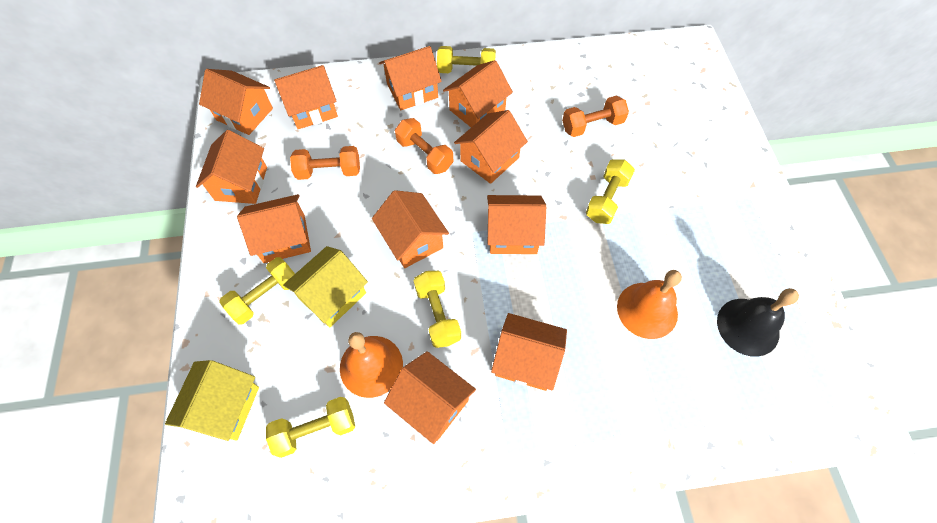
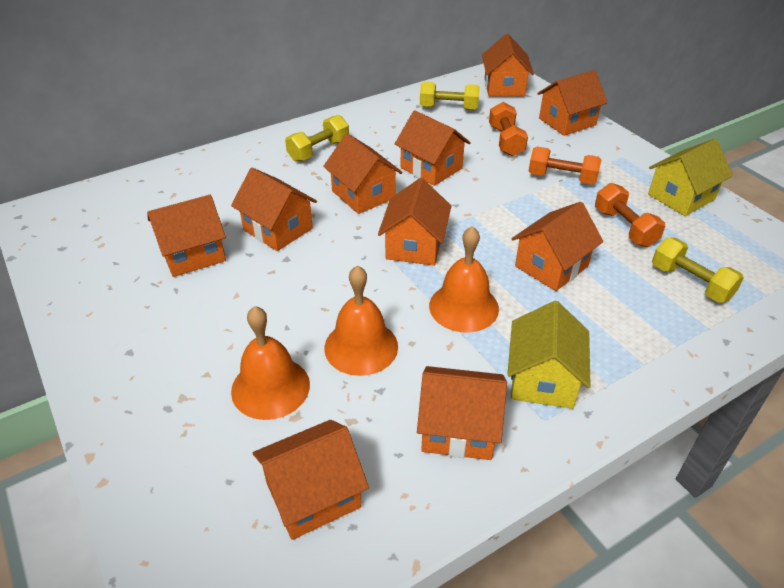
black bell: [717,288,799,357] = 1 -> none = 0
orange bell: [340,332,403,398] [617,270,682,339] = 2 -> [231,306,310,420] [324,265,398,376] [429,226,499,333] = 3
orange house: [196,130,267,204] [199,69,273,135] [237,194,311,263] [274,65,338,129] [372,190,449,268] [379,46,442,110] [384,351,476,444] [443,60,513,127] [454,110,528,184] [487,195,546,254] [491,313,567,391] = 11 -> [147,195,226,277] [231,168,317,251] [253,420,369,540] [323,133,402,214] [378,178,451,266] [395,110,471,186] [417,366,507,460] [482,34,534,96] [512,202,603,291] [537,70,608,136] = 10
yellow dumbbell: [219,257,295,325] [266,397,355,458] [413,271,461,348] [437,46,496,73] [586,159,635,224] = 5 -> [285,115,349,162] [420,82,480,110] [652,237,744,303] = 3

